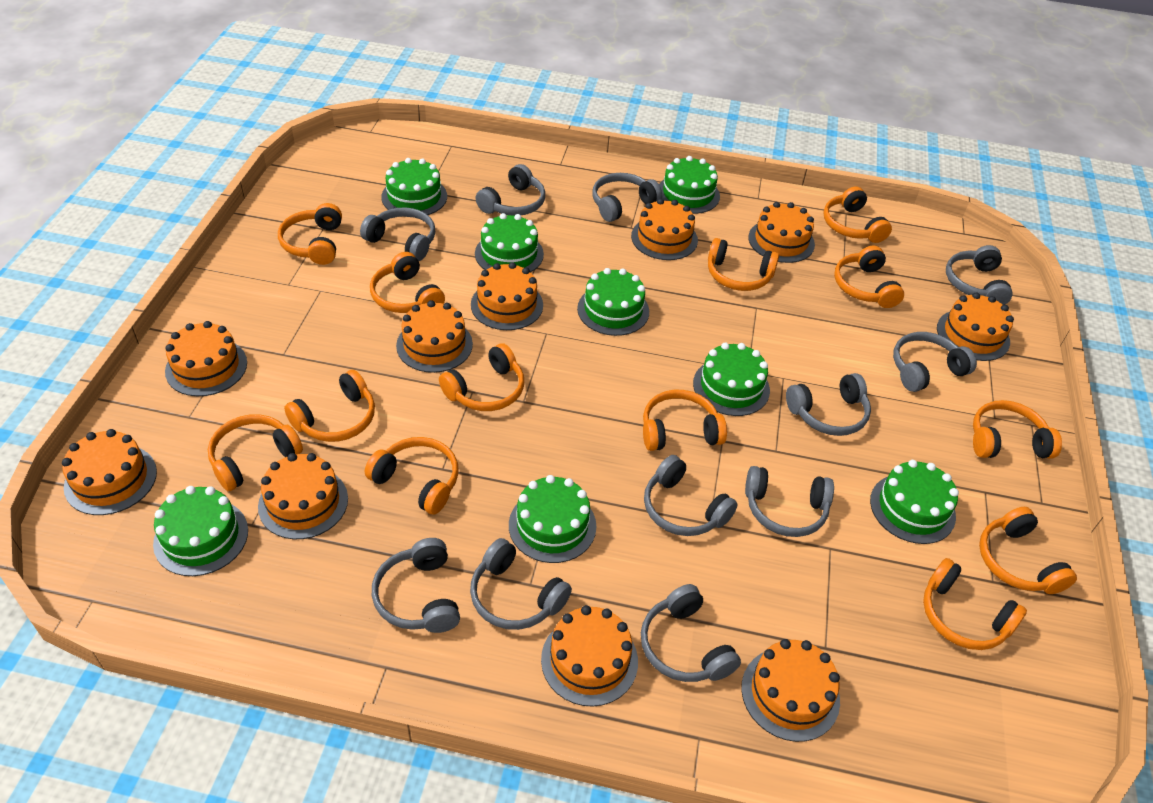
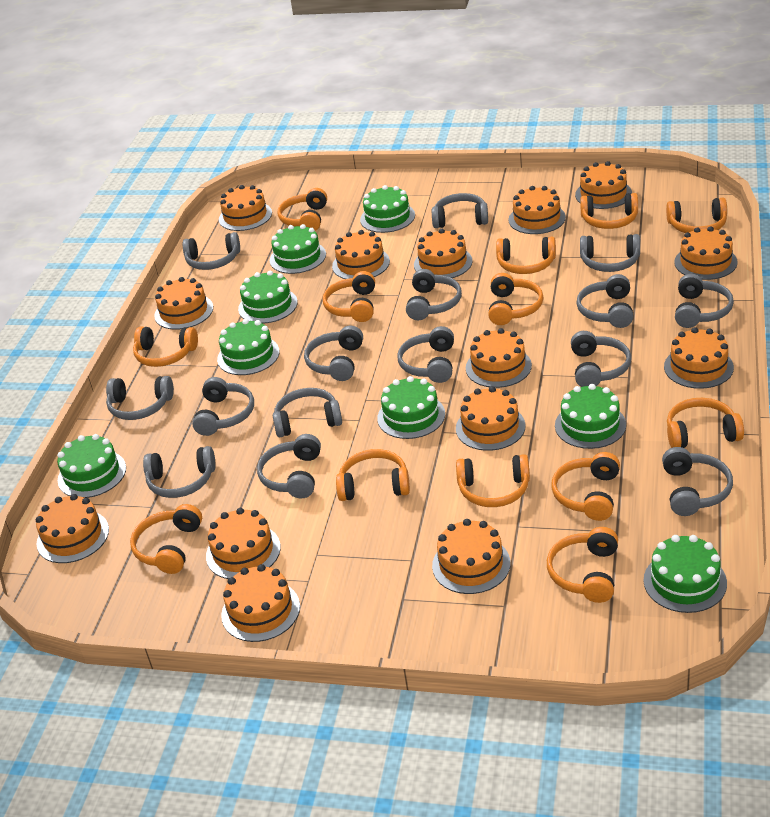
grey headphones: [360,207,435,261] [372,538,460,633] [470,538,572,630] [475,164,545,216] [592,173,662,222] [641,584,741,682] [644,455,738,536] [745,466,834,537] [786,373,871,436] [893,332,977,392] [946,245,1013,305] = 11 -> [106,376,174,420] [143,446,216,498] [183,232,240,270] [192,377,254,436] [257,434,321,498] [273,388,342,437] [304,325,363,381] [397,326,454,383] [406,269,462,320] [432,193,488,228] [571,331,631,387] [576,274,634,328] [580,234,640,272] [662,447,733,516] [675,274,734,328] = 15
orange cake: [62,429,157,515] [165,321,247,396] [258,453,348,539] [396,300,473,373] [471,262,543,330] [541,605,638,707] [631,199,698,260] [741,639,840,742] [748,202,815,263] [937,293,1014,361] = 10 -> [36,494,109,563] [154,277,213,330] [206,508,281,579] [219,185,272,231] [221,564,300,642] [332,230,390,279] [414,229,473,278] [432,519,510,594] [456,386,526,451] [466,328,532,388] [508,186,566,234] [575,161,632,209] [664,327,734,389] [674,226,738,280] = 14

